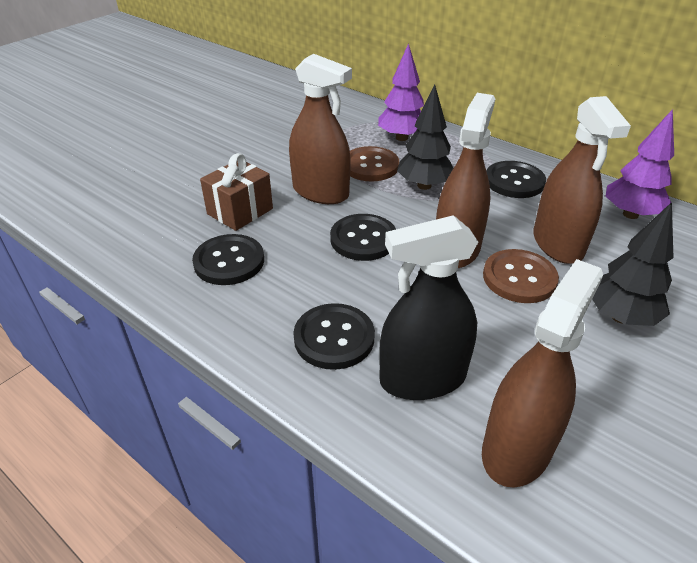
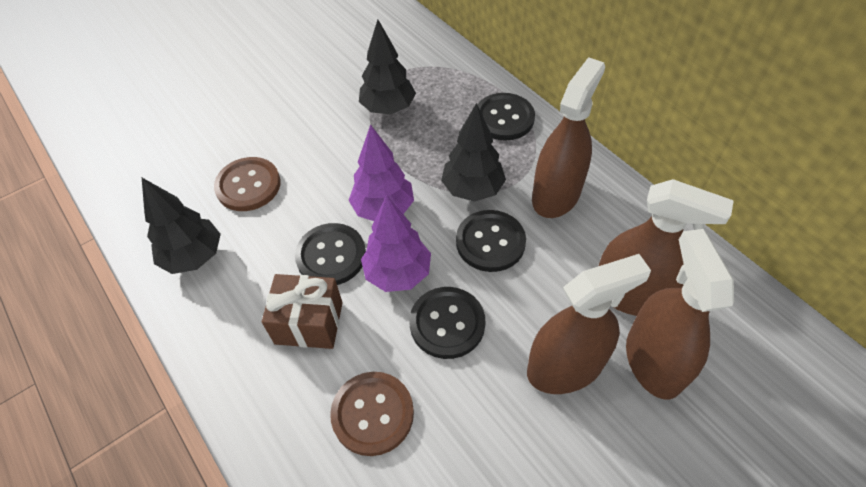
black spray bottle: [379,215,478,400] = 1 -> none = 0
black tree: [397,84,453,190] [592,202,674,326] = 2 -> [142,178,221,274] [359,19,416,114] [441,103,506,202] = 3

